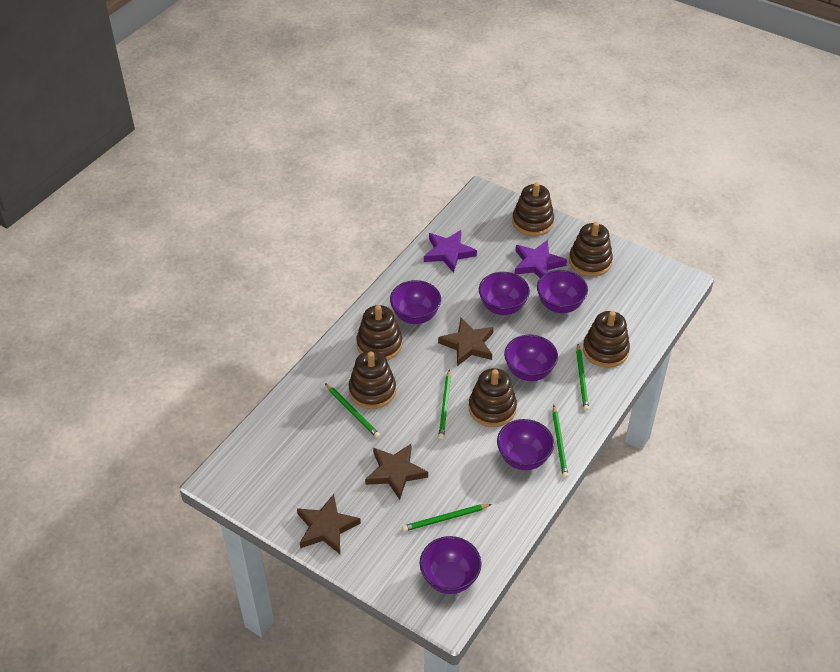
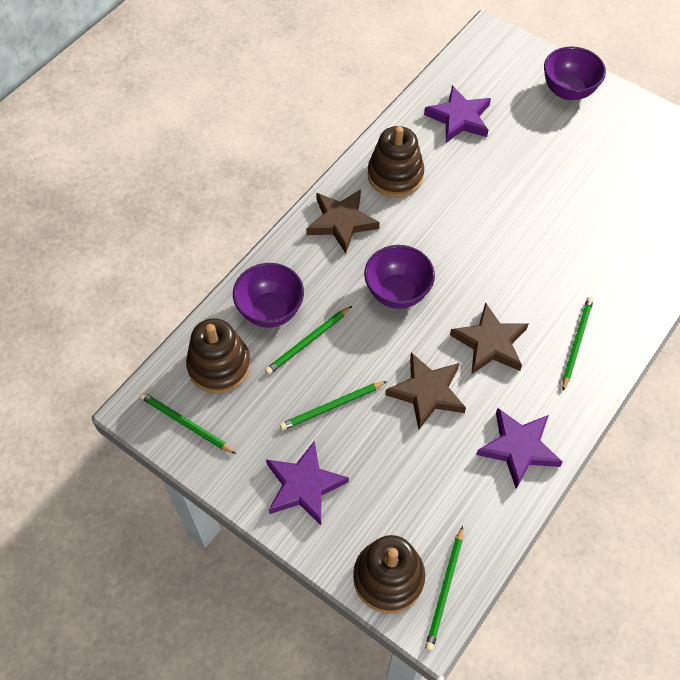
brown stacking toy: [349,351,396,409] [356,305,402,360] [469,368,517,427] [512,182,554,236] [569,222,613,276] [583,311,630,368] = 6 -> [186,318,251,393] [353,535,425,613] [368,126,424,197] = 3
purple bowl: [390,280,441,324] [420,536,482,594] [479,272,530,315] [497,419,554,470] [504,335,558,381] [537,270,588,313] = 6 -> [233,263,304,328] [364,245,435,309] [544,46,606,100] = 3
purple star: [424,230,477,273] [515,240,567,278] = 2 -> [266,441,349,525] [424,85,491,143] [476,408,563,489] = 3

